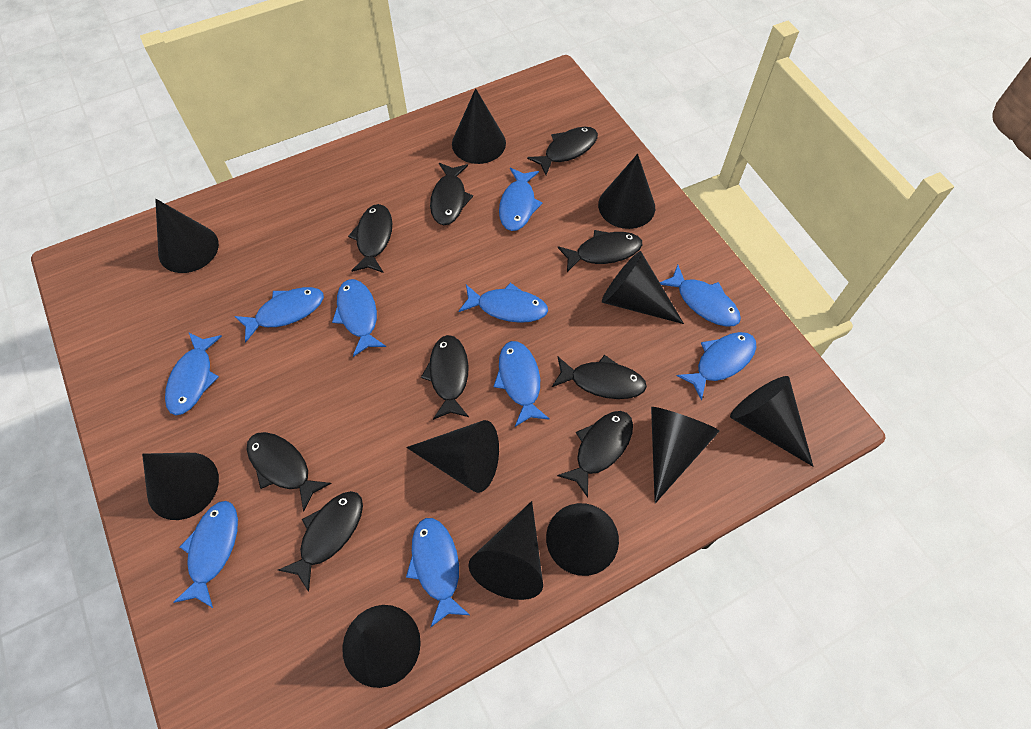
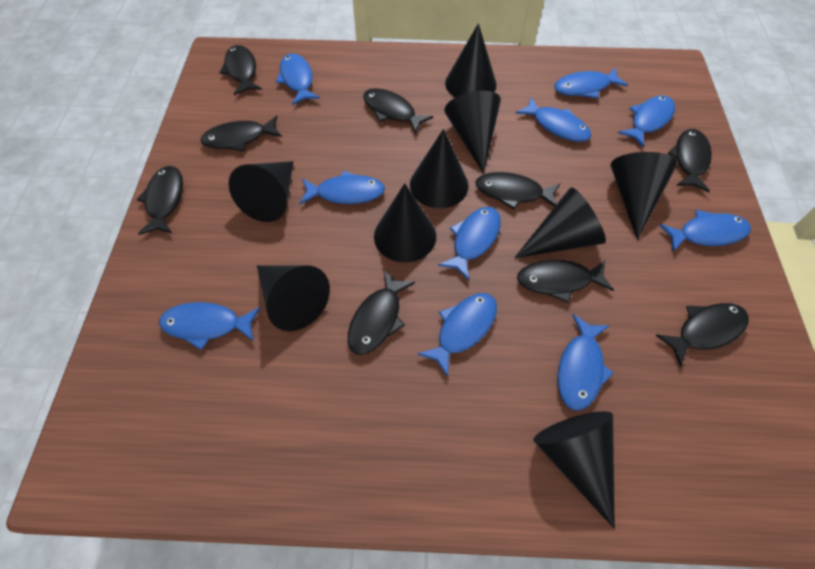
black cone: [142,453,219,520] [155,199,219,273] [342,605,421,688] [406,420,499,493] [452,88,506,164] [468,501,543,600] [546,503,619,576] [598,154,655,229] [602,251,684,324] [651,407,720,504] [730,376,813,466] = 11 -> [229,161,293,222] [257,265,330,331] [374,183,436,263] [410,129,469,208] [444,91,501,174] [445,23,497,97] [514,187,606,258] [533,411,615,529] [610,152,678,240] = 9

